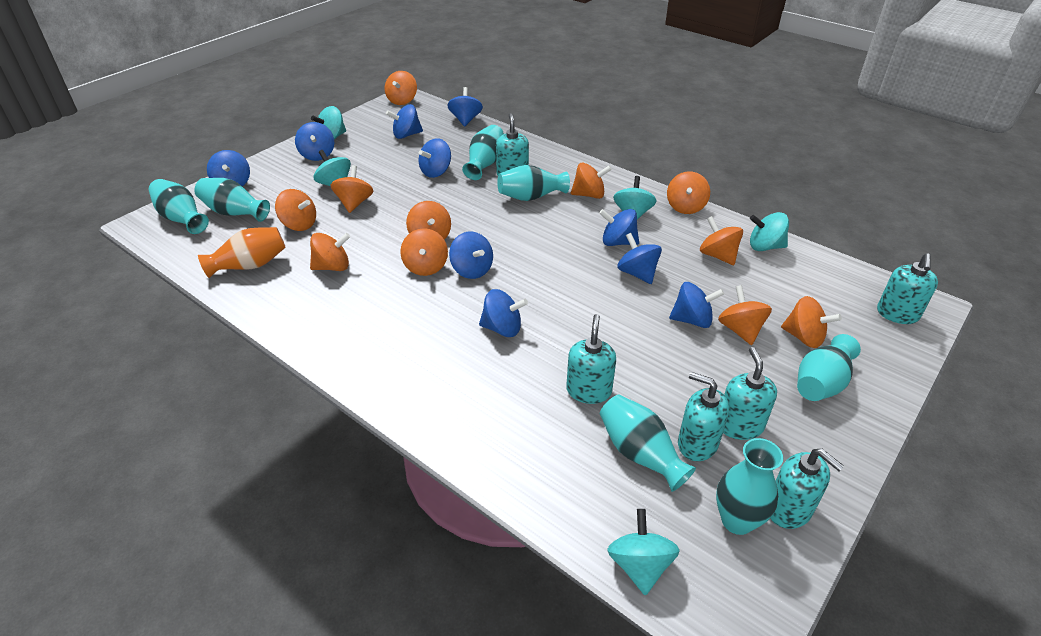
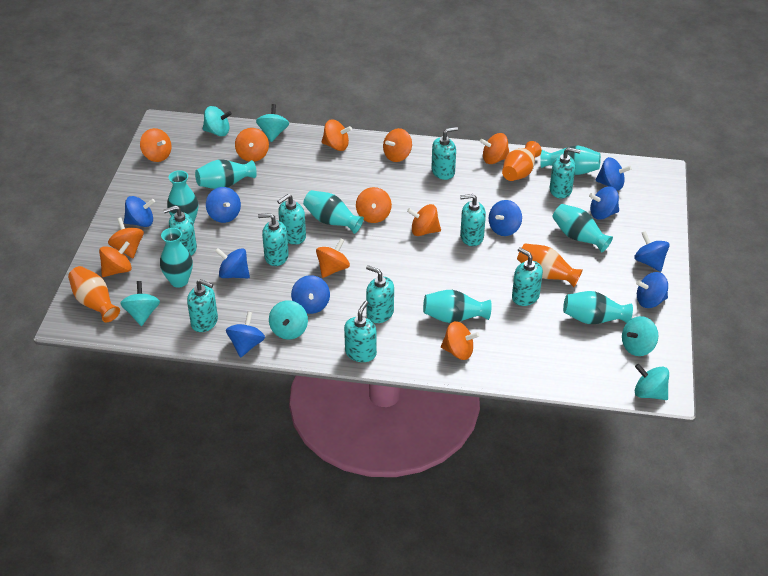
orange vase: [198,227,286,278] = 1 -> [68,266,120,322] [502,141,542,181] [517,244,583,287] = 3
turquoise soap dispenser: [496,113,529,176] [566,314,616,404] [678,372,729,461] [723,347,777,440] [770,449,844,529] [877,253,938,324] = 6 -> [163,205,197,256] [187,279,218,332] [258,213,289,266] [277,194,306,245] [344,301,377,362] [366,265,394,323] [431,127,458,180] [460,194,486,246] [512,247,543,306] [550,147,581,198] = 10
turquoise spinning top: [311,106,346,140] [314,150,351,186] [607,509,680,595] [613,176,656,220] [750,212,789,251] = 5 -> [120,281,160,326] [203,106,232,136] [256,104,289,142] [269,300,308,340] [622,316,658,356] [635,364,669,400] = 6
turquoise vase: [149,179,209,234] [194,178,270,222] [462,125,504,180] [497,165,570,201] [600,395,696,492] [716,438,783,535] [797,334,861,401] = 7 -> [160,228,193,288] [167,170,198,224] [195,160,257,189] [303,190,364,234] [423,290,492,323] [540,145,601,175] [553,204,613,253] [563,291,633,324] = 8

